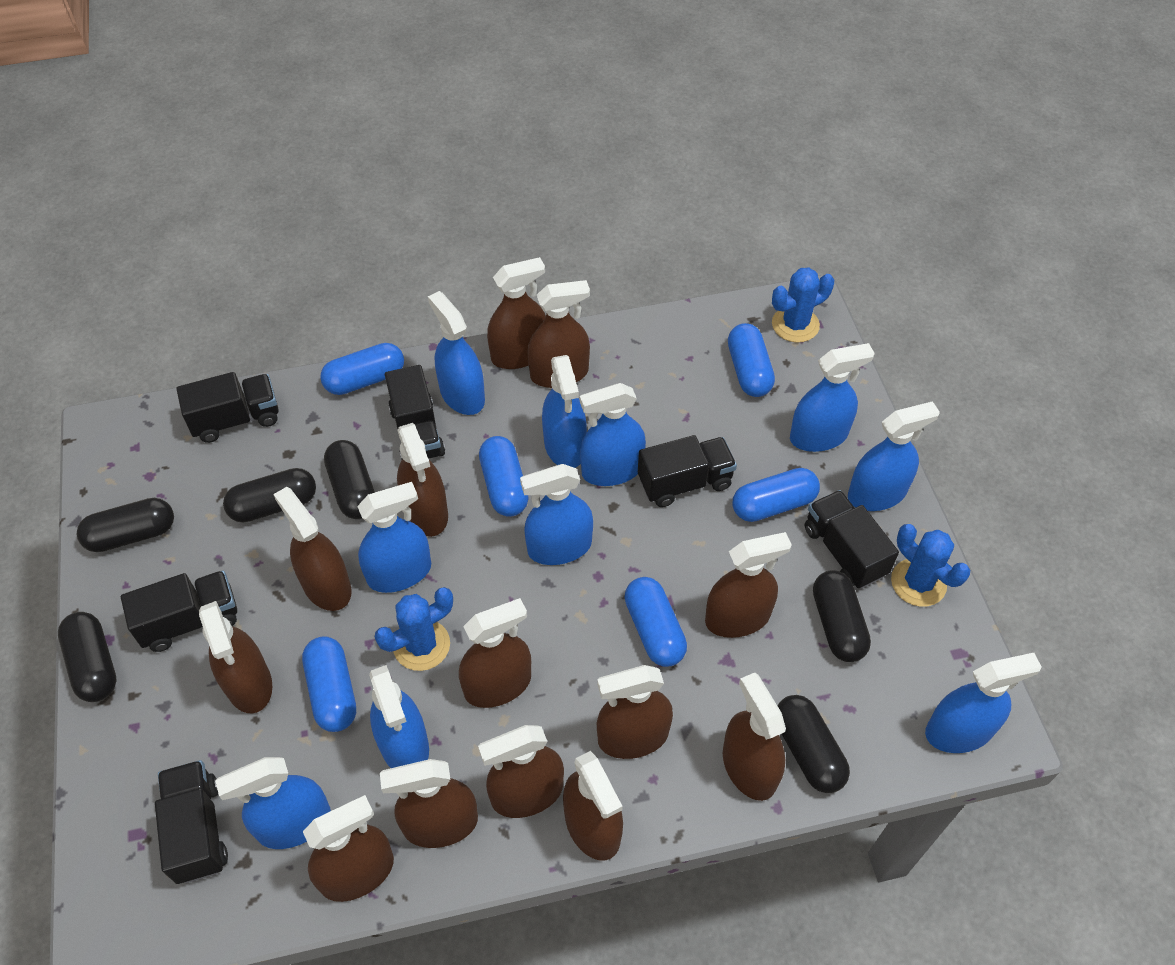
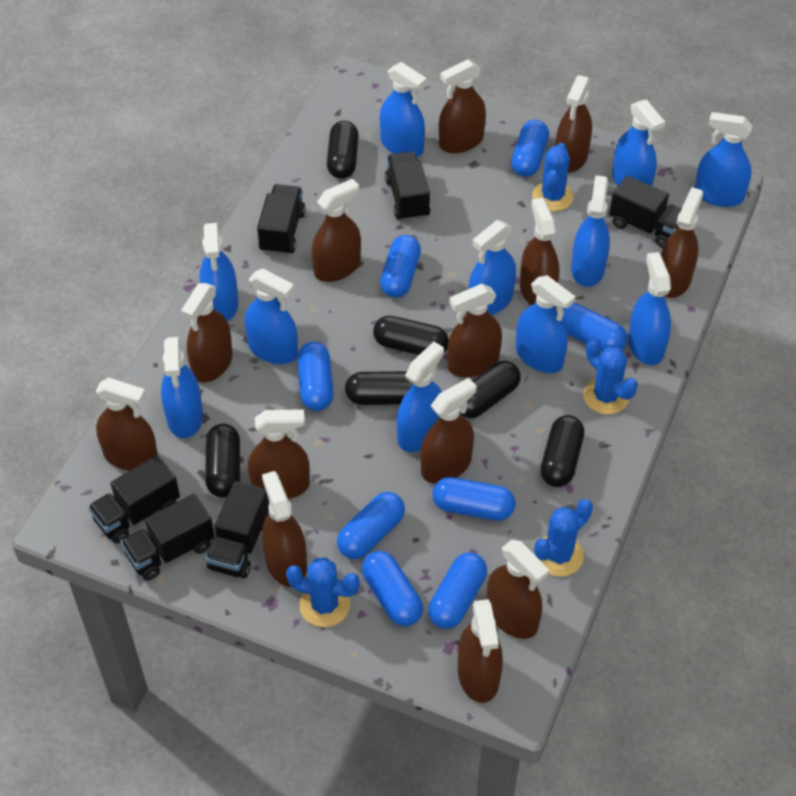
blue cactus: [375,587,453,671] [772,267,834,342] [891,524,970,607] = 3 -> [286,557,360,627] [532,143,574,211] [534,499,593,577] [583,338,638,414] = 4
blue capsule: [302,636,356,732] [320,343,404,395] [479,436,529,517] [624,577,687,667] [728,323,775,397] [732,468,820,522] = 6 -> [297,342,333,411] [337,492,405,559] [362,551,423,626] [380,235,421,298] [428,552,487,629] [432,477,515,521] [511,120,549,177] [557,303,627,352] = 8
blue spray bottle: [215,757,331,849] [357,482,431,593] [369,665,429,768] [428,291,485,415] [520,464,593,565] [542,355,587,468] [580,383,646,486] [790,343,875,452] [848,401,940,511] [925,653,1042,753] = 10 -> [161,337,203,438] [200,223,238,321] [245,268,298,364] [380,62,427,157] [397,342,444,452] [469,220,516,315] [516,275,575,373] [571,175,610,287] [612,99,665,186] [628,252,671,365] [695,112,752,207] = 11

